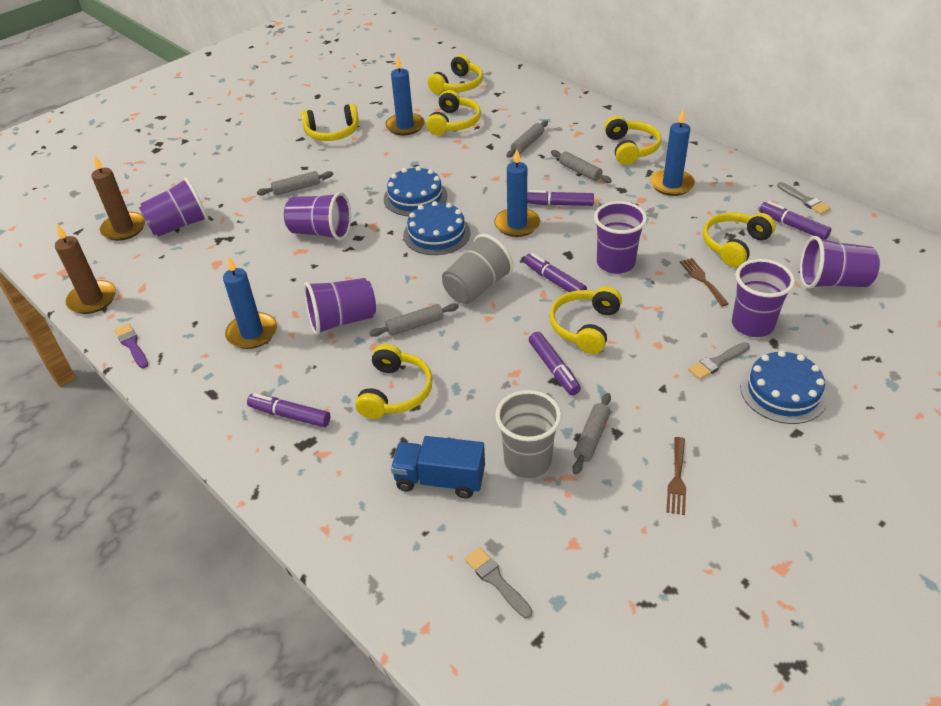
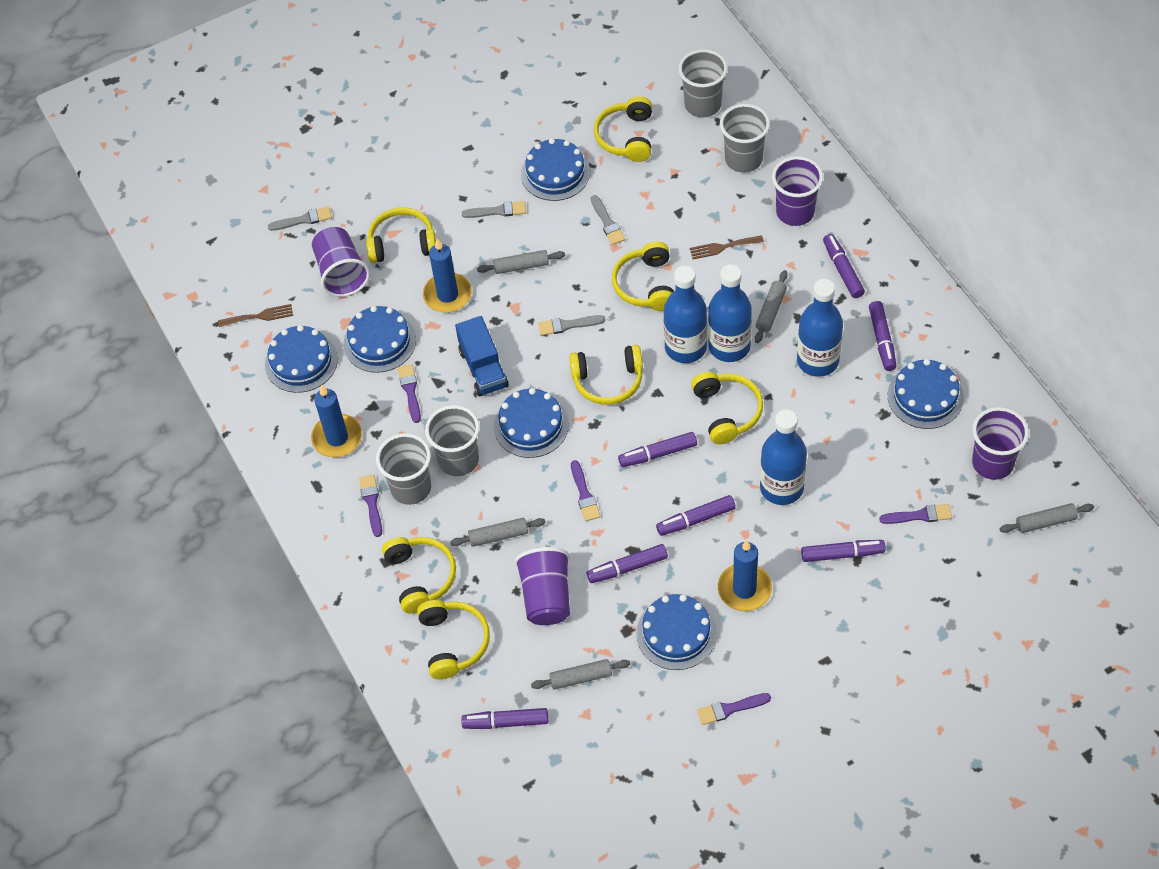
blue bottle: none = 0 -> [664,266,707,363] [708,264,752,362] [760,410,807,505] [797,279,843,377] = 4
blue cake: [384,166,447,216] [403,201,471,255] [740,350,827,424] = 3 -> [265,325,338,393] [344,306,416,373] [494,388,569,458] [521,138,590,201] [636,594,717,670] [888,359,964,429] = 6
blue candle: [223,256,277,349] [385,56,425,136] [494,149,540,237] [650,110,695,196] = 4 -> [311,385,362,457] [423,239,472,313] [718,540,772,611] = 3
brown candle: [55,224,116,314] [92,155,145,241] = 2 -> none = 0
grey brush: [465,547,532,618] [688,342,750,380] [777,182,831,214] = 3 -> [268,206,332,231] [462,201,526,218] [538,315,605,336] [591,195,625,245] = 4
grey cup: [442,234,514,304] [495,390,562,478] = 2 -> [376,433,431,505] [425,405,480,476] [678,49,728,117] [720,104,770,173] = 4
purple brush: [114,323,148,368] = 1 -> [359,475,382,537] [398,364,421,423] [571,460,600,521] [697,693,771,725] [879,504,952,524] = 5
purple cup: [139,177,208,237] [284,192,351,241] [304,278,376,335] [594,201,647,274] [732,259,795,337] [800,236,880,289] = 6 -> [312,227,370,297] [514,547,570,625] [772,156,823,226] [972,407,1029,480] = 4
purple marker: [247,393,330,427] [524,253,587,292] [527,190,594,206] [529,332,581,395] [759,201,831,240] = 5 -> [461,708,548,729] [587,544,668,583] [618,432,697,467] [656,495,736,536] [801,540,886,562] [823,234,865,298] [869,301,896,371] = 7

